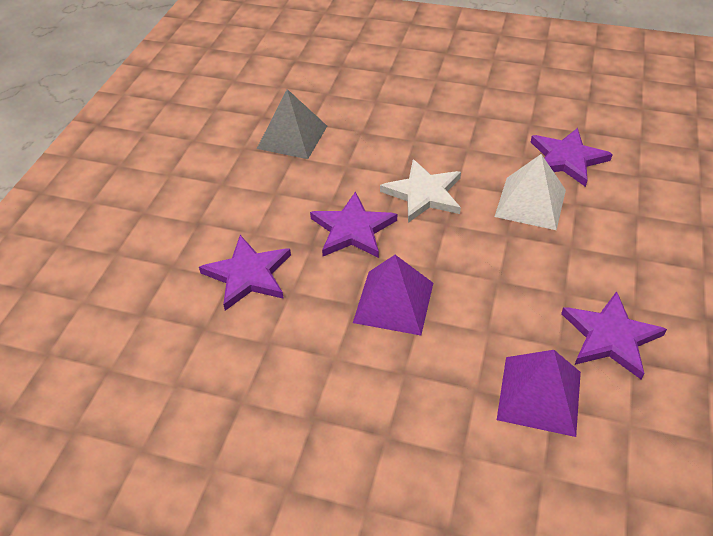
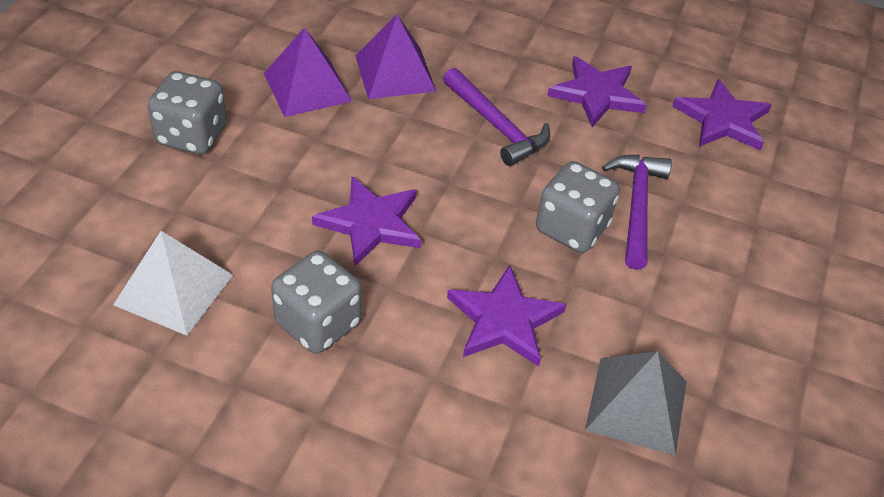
grey dice: none = 0 -> [148,71,227,154] [271,251,362,354] [536,161,620,253] = 3
purple hammer: none = 0 -> [443,68,550,166] [602,155,672,270] = 2
white star: [380,159,461,223] = 1 -> none = 0

